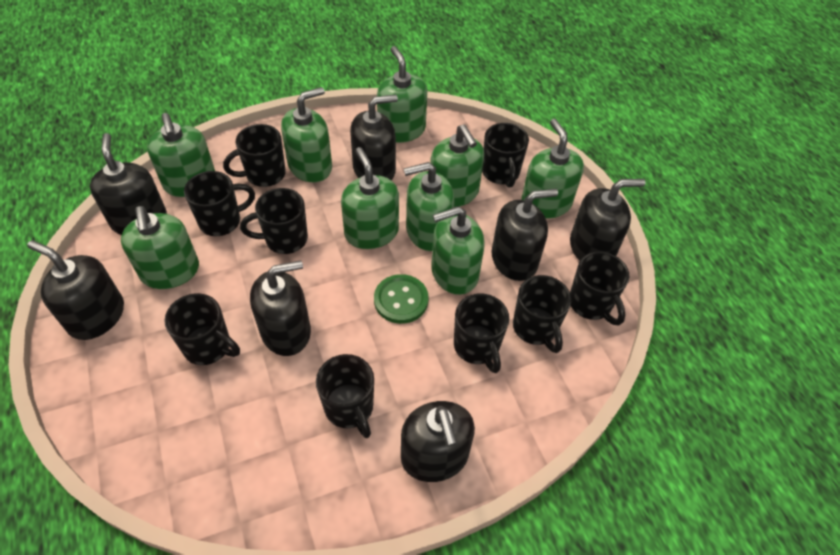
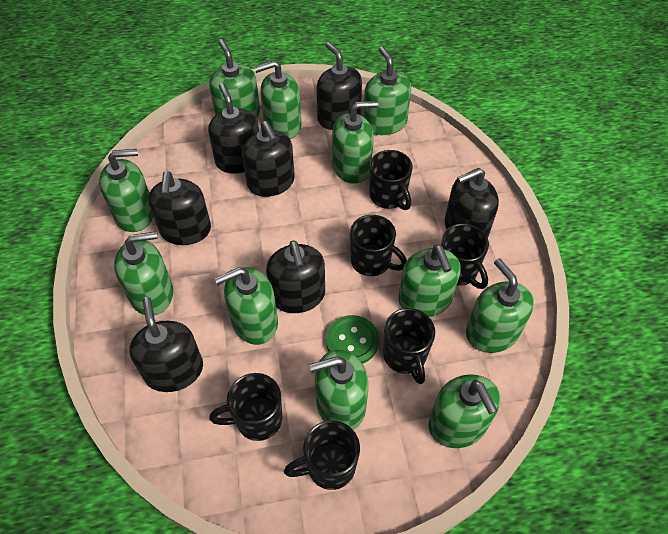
black mug: [164,293,240,365] [184,171,255,236] [223,124,285,187] [240,188,308,254] [316,354,374,438] [454,294,509,373] [482,123,529,188] [513,275,571,353] [570,251,629,326] = 9 -> [209,373,282,441] [284,420,360,490] [350,215,407,276] [370,150,413,210] [383,308,435,384] [441,223,489,289] = 6
green soap dispenser: [121,206,199,289] [147,113,215,197] [281,87,332,182] [341,147,399,249] [377,46,427,143] [404,162,455,251] [430,124,484,207] [431,206,485,295] [521,119,584,219] = 9 -> [99,149,153,232] [114,232,173,316] [209,39,260,118] [214,267,278,345] [254,60,301,139] [309,350,369,430] [332,101,378,184] [363,46,411,135] [398,245,461,317] [428,374,500,448] [466,258,534,353] = 11

